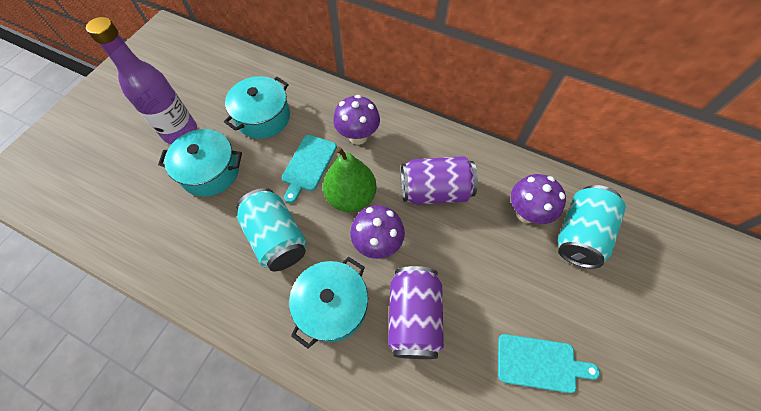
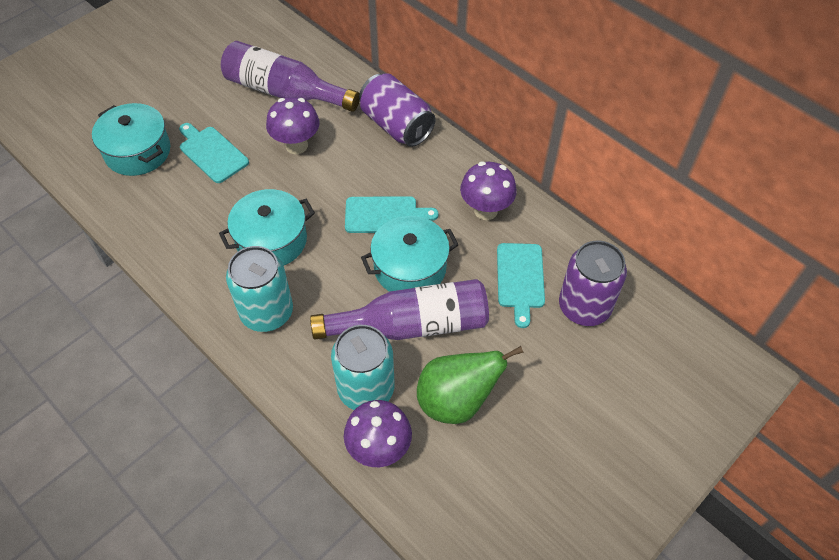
purple bottle: [86,17,197,144] = 1 -> [221,41,360,112] [310,279,489,340] = 2
turquoise cutting board: [282,135,337,203] [498,334,600,393] = 2 -> [179,123,249,183] [345,196,439,233] [497,243,545,328] = 3

